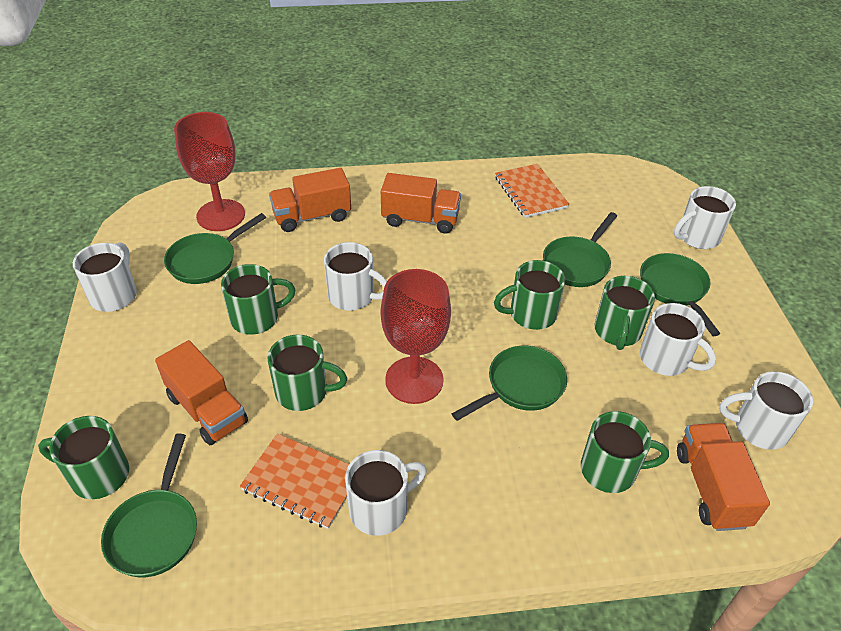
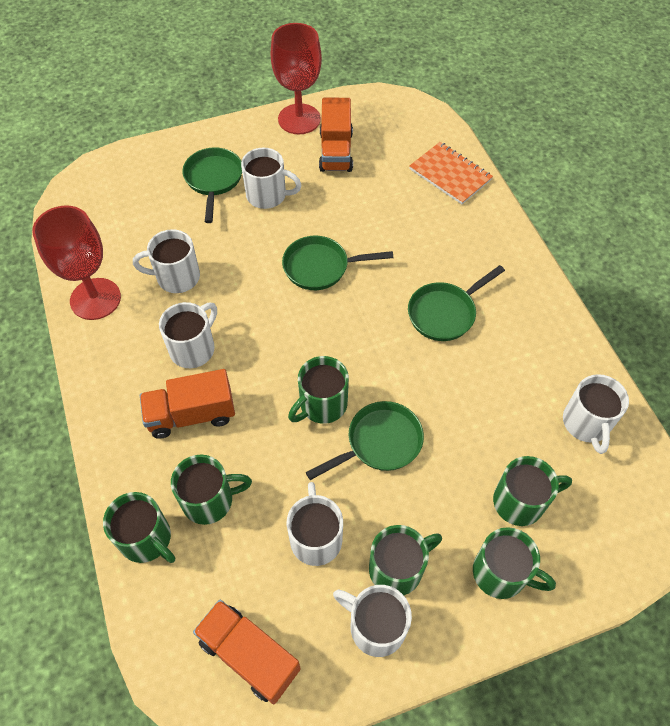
green pan: [101,433,197,577] [164,213,266,284] [452,346,567,421] [543,212,617,287] [640,253,720,336] = 5 -> [182,147,242,223] [282,236,393,290] [306,401,424,480] [408,265,505,341] = 4
orange notebook: [240,434,349,529] [495,164,570,218] = 2 -> [409,142,493,204] = 1
orange truck: [155,340,248,445] [269,168,351,232] [381,173,461,234] [677,423,770,531] = 4 -> [140,369,235,439] [193,600,301,704] [319,98,353,172] = 3

